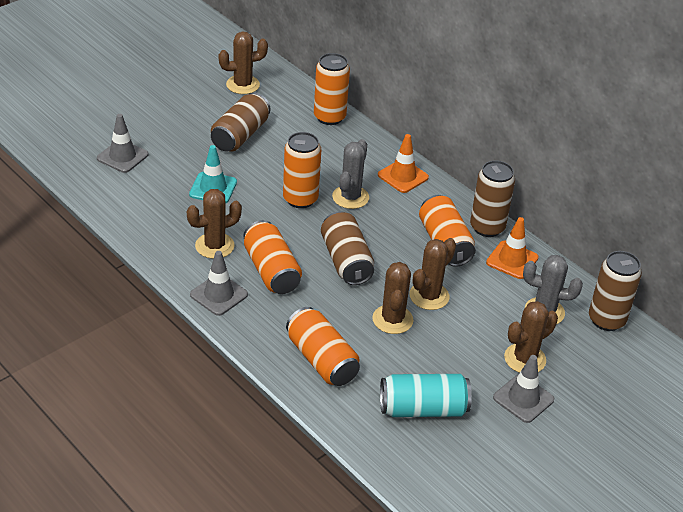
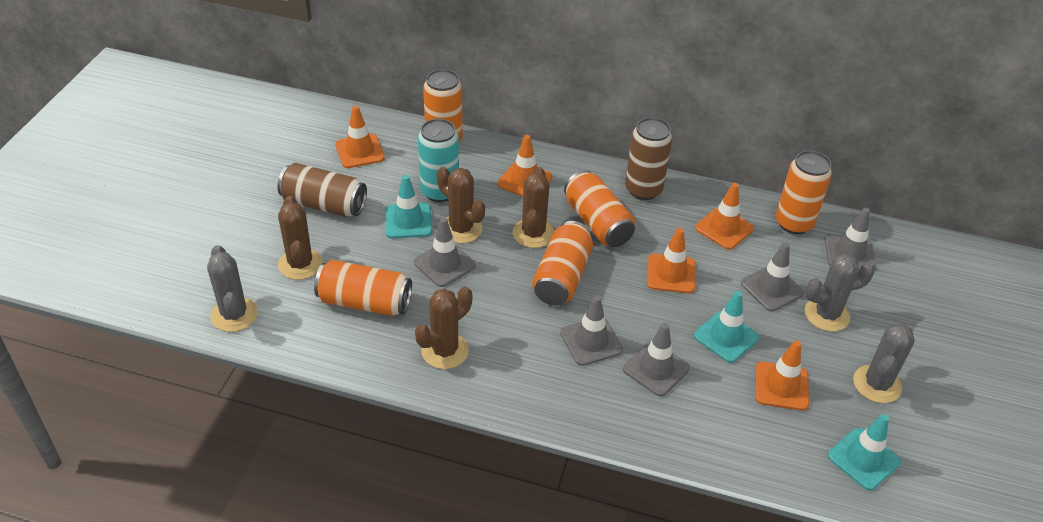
brown cactus: [187,189,242,259] [219,31,268,94] [372,262,414,334] [410,238,456,310] [504,301,558,373] = 5 -> [278,196,323,280] [415,287,472,369] [437,167,485,243] [513,167,554,248] = 4
brown can: [211,93,270,152] [321,211,374,285] [470,160,515,237] [589,251,642,331] = 4 -> [277,163,367,217] [625,117,672,200] = 2
grey cactus: [332,139,369,209] [523,255,583,324] = 2 -> [207,245,258,332] [805,254,875,332] [853,323,915,403] = 3
grey traffic cone: [97,114,148,173] [190,251,248,316] [493,355,554,423] = 3 -> [414,218,476,287] [560,295,623,366] [623,323,690,396] [741,242,804,312] [825,208,876,270] = 5
orange traffic cone: [378,134,429,193] [486,217,538,279] = 2 -> [335,105,385,168] [497,135,552,197] [647,228,696,294] [695,183,754,250] [755,341,809,411] = 5
turquoise traffic cone: [189,145,237,203] = 1 -> [385,175,432,238] [694,291,759,363] [828,414,901,491] = 3

